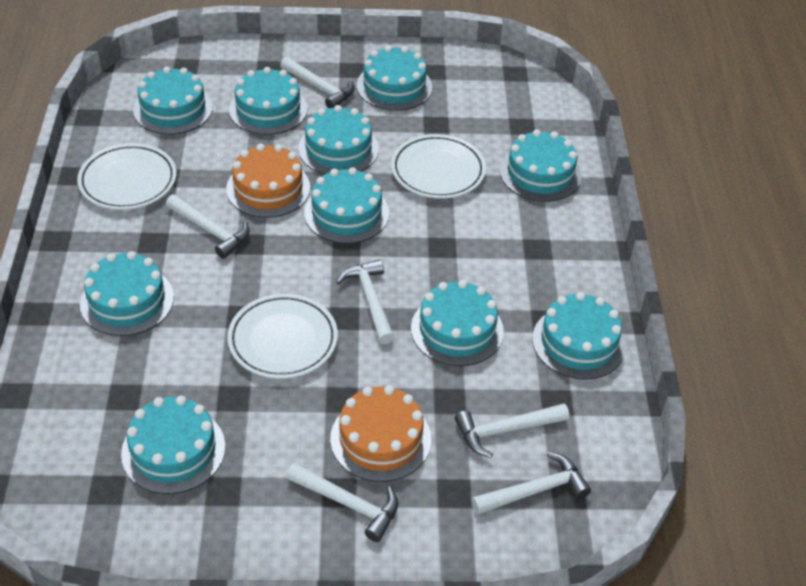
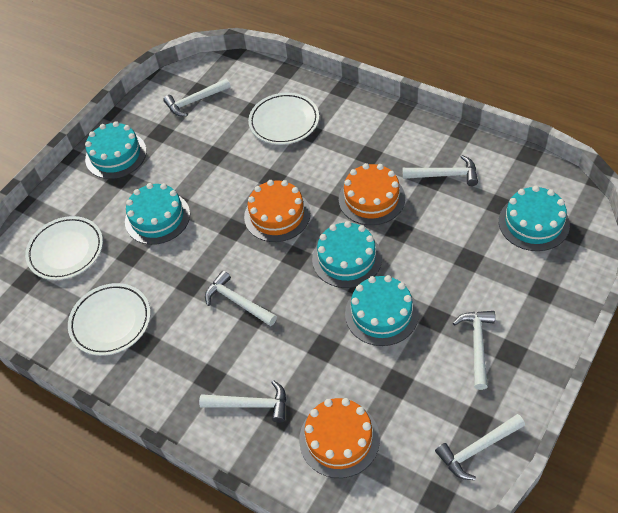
orange cake: [226,144,310,218] [330,385,431,482] = 2 -> [244,180,311,242] [299,398,380,478] [339,163,405,225] = 3
turquoise cake: [80,251,174,336] [121,395,225,494] [133,66,213,134] [229,67,307,135] [298,105,379,174] [304,167,389,244] [357,45,432,111] [411,280,504,366] [500,129,581,202] [532,292,626,380] = 10 -> [85,121,147,179] [125,183,190,245] [312,221,382,288] [345,275,419,346] [499,186,570,251] = 5

